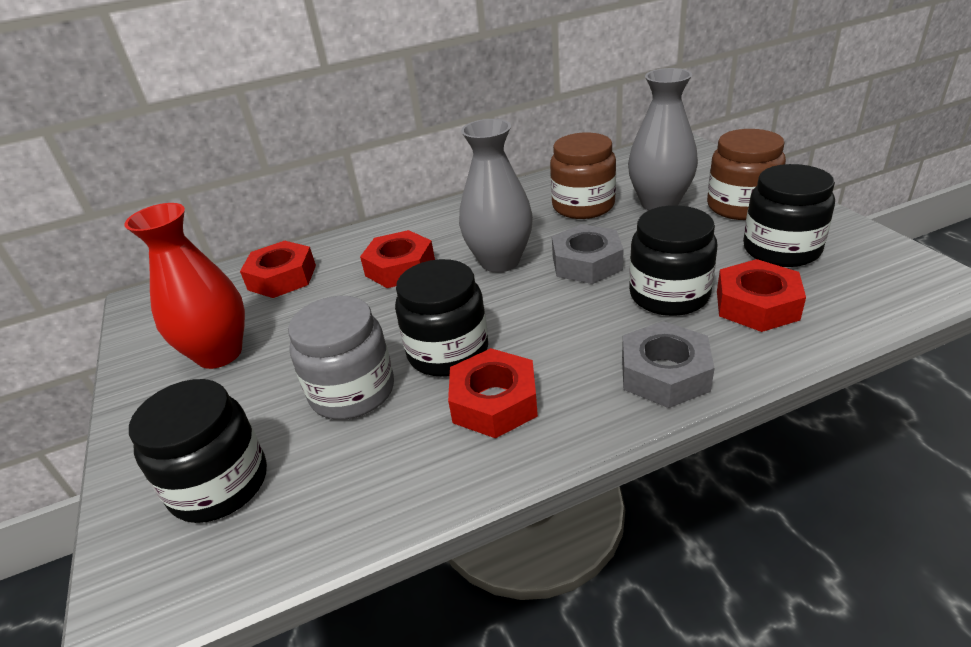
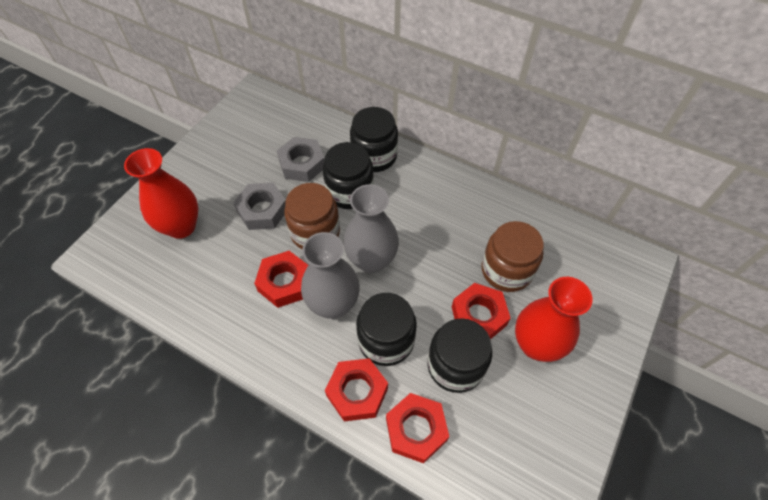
grey jar: [288,296,394,420] = 1 -> none = 0
red vase: [124,203,245,369] = 1 -> [124,148,198,239] [515,277,593,362] = 2

